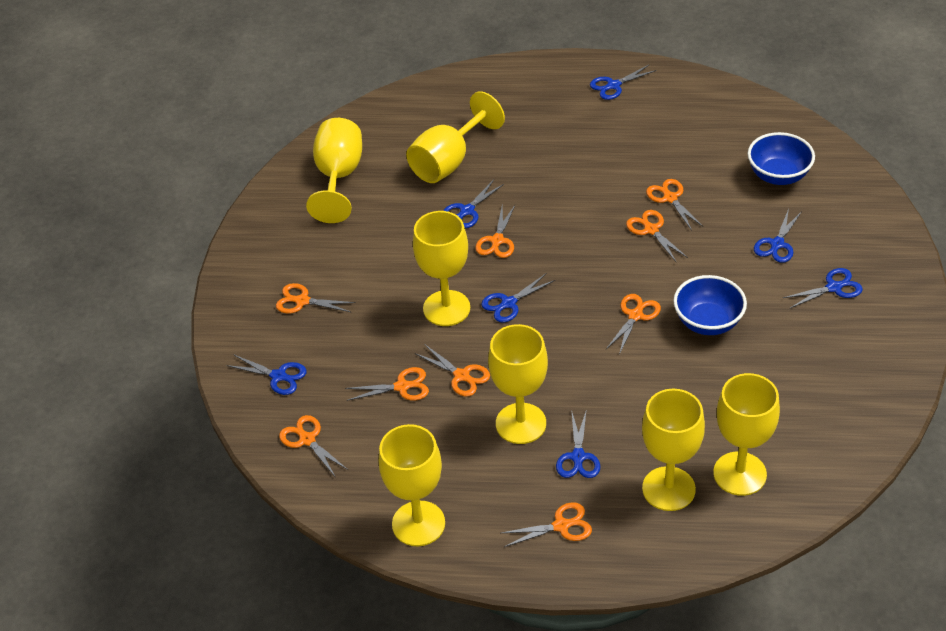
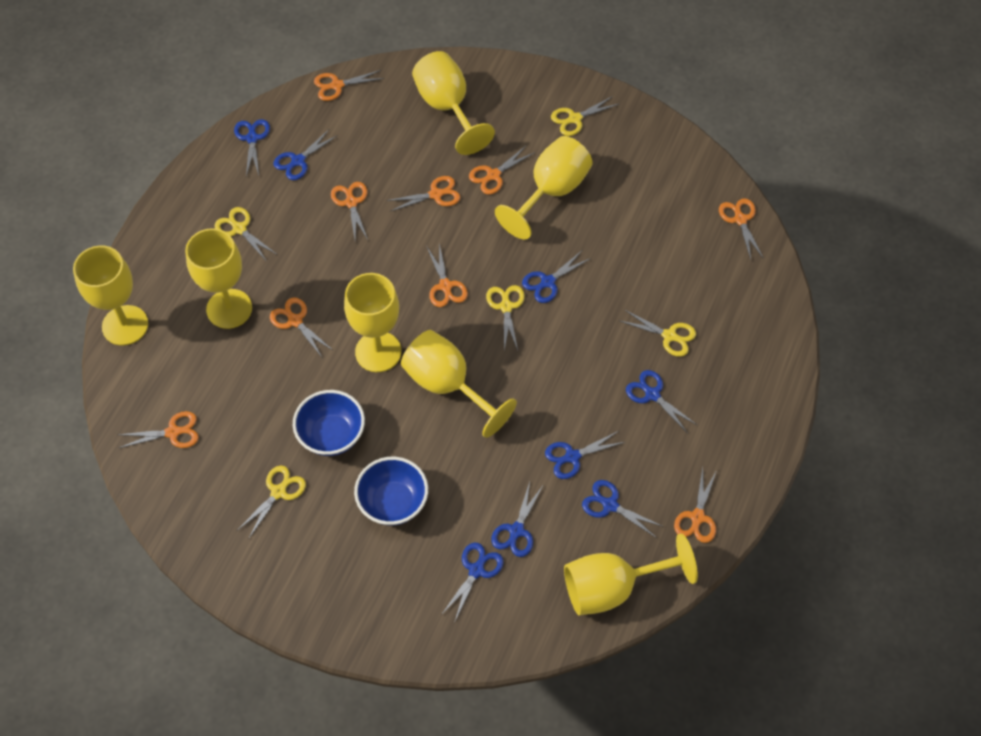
blue scissors: [226,354,307,395] [443,180,504,228] [481,274,555,322] [556,409,600,478] [590,65,657,100] [754,209,802,263] [783,268,863,309] = 7 -> [234,119,270,176] [273,129,338,180] [441,543,504,623] [491,482,544,557] [522,251,591,303] [545,431,625,479] [582,480,664,538] [626,370,697,432] = 8
yellow scissors: none = 0 -> [215,207,276,260] [238,465,306,538] [486,285,525,350] [551,96,619,136] [620,310,696,357] = 5

